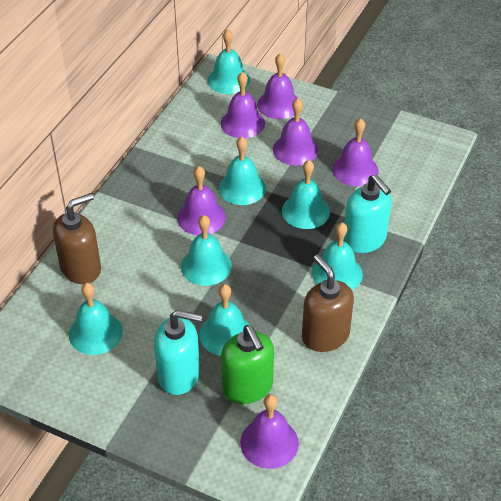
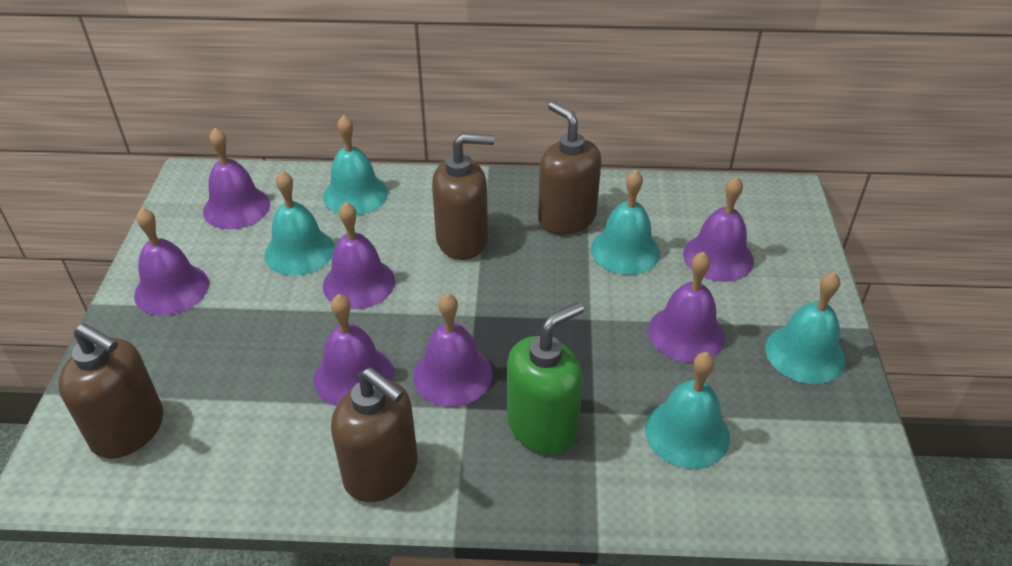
brown soap dispenser: [53,193,101,284] [302,255,354,352] = 2 -> [58,323,163,459] [331,367,418,502] [432,133,494,260] [538,101,601,235] = 4
purple bell: [177,166,226,235] [221,72,265,138] [240,394,299,469] [257,53,297,119] [273,98,318,166] [332,118,379,186] = 6 -> [134,208,209,316] [203,128,270,229] [313,294,394,406] [323,202,395,309] [413,293,493,407] [648,252,725,363] [683,176,754,282] = 7
turquoise bell: [69,283,123,355] [181,215,232,286] [199,284,250,356] [208,29,250,94] [219,137,266,205] [282,160,330,229] [312,222,363,290] = 7 -> [264,171,335,276] [323,115,388,215] [591,170,660,275] [645,352,730,469] [766,272,845,384] = 5
turquoise soap dispenser: [154,310,203,395] [343,175,392,253] = 2 -> none = 0

